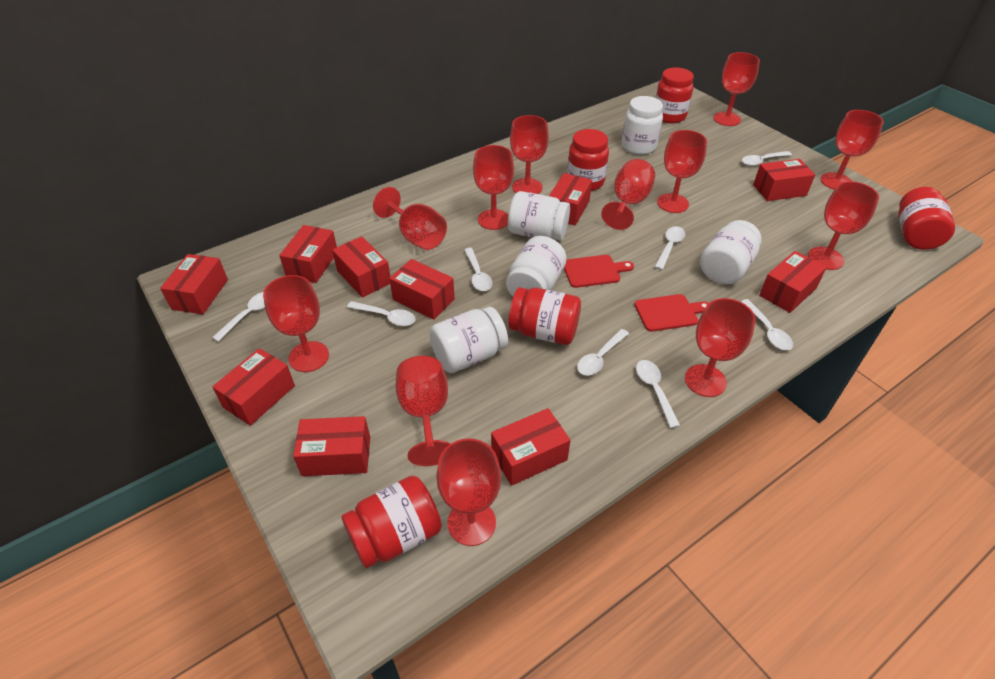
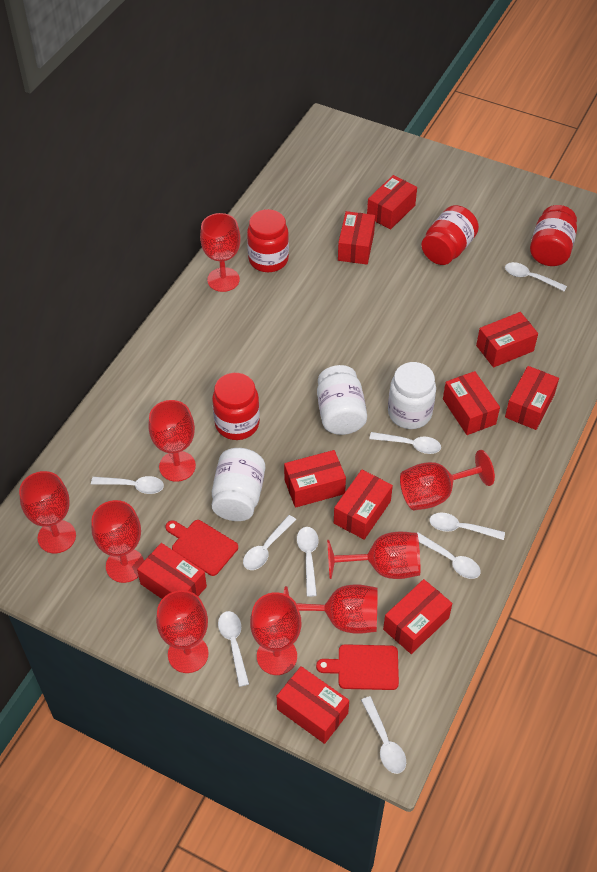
red goblet: [263,275,329,372] [373,187,447,250] [395,356,450,466] [436,438,501,546] [473,145,514,230] [510,115,549,194] [601,159,655,230] [657,130,707,213] [685,298,755,397] [713,52,760,126] [808,181,879,270] [821,110,884,190] = 12 -> [19,471,76,553] [91,500,144,583] [148,400,196,482] [156,590,209,673] [200,213,241,292] [250,592,301,675] [284,584,378,634] [327,532,420,579] [400,450,495,510] = 9
red jar: [341,476,442,568] [508,287,581,345] [567,129,609,191] [655,67,694,123] [898,187,955,250] = 5 -> [212,373,260,440] [247,209,289,272] [421,205,479,265] [530,205,577,266] = 4
white jar: [429,307,508,373] [506,236,567,297] [508,191,570,240] [622,96,663,155] [700,220,761,285] = 5 -> [212,448,265,521] [317,365,367,435] [388,362,436,429] = 3
white spoon: [212,292,265,342] [347,301,416,326] [464,248,493,291] [577,329,629,376] [636,360,680,428] [655,226,685,270] [741,299,793,350] [742,151,792,166] = 8 -> [91,476,164,494] [218,611,249,687] [243,515,296,570] [297,527,319,597] [361,696,406,774] [369,432,441,454] [417,532,481,579] [430,512,505,540] [505,262,567,292] = 9

